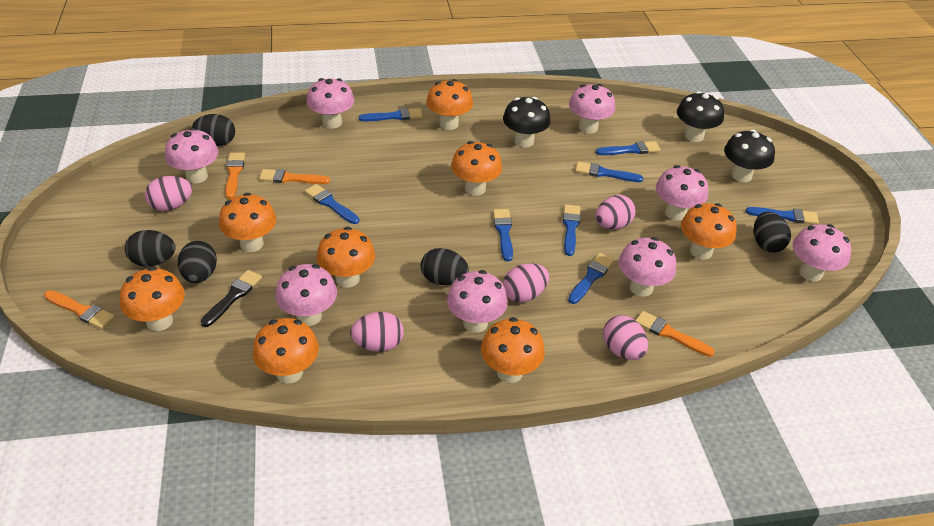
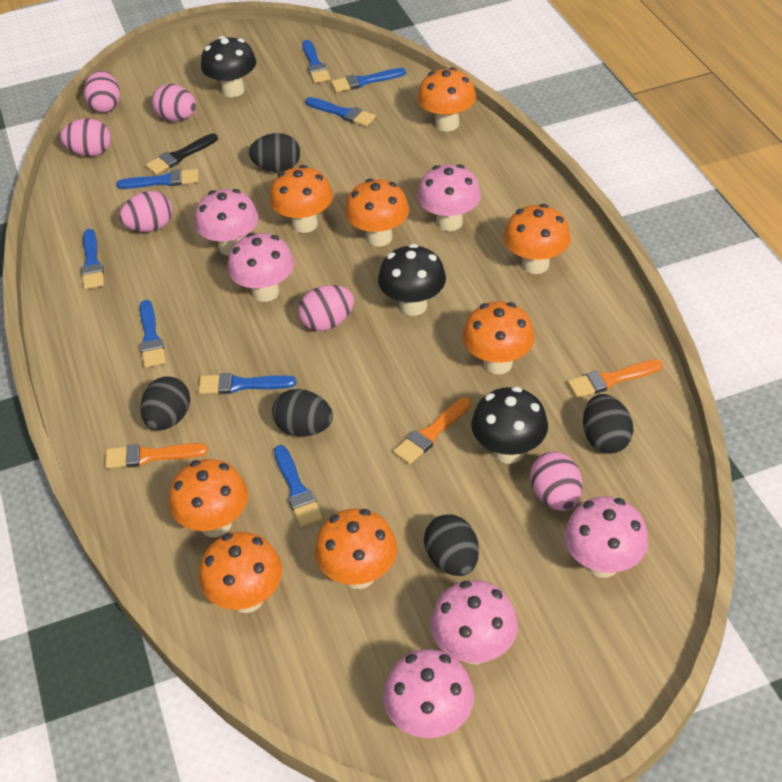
orange brush: [44,290,115,329] [225,153,245,199] [259,169,330,184] [636,311,715,357] = 4 -> [105,443,208,469] [393,397,471,464] [568,359,663,398] = 3
pink egg: [145,176,192,211] [350,312,404,352] [503,263,549,303] [596,195,636,230] [603,315,648,360] = 5 -> [60,118,111,156] [84,71,120,113] [119,191,173,232] [152,84,196,121] [298,285,354,331] [530,452,582,511] = 6
pink mushroom: [165,128,219,184] [275,264,337,326] [307,78,354,129] [447,270,508,333] [569,84,615,134] [619,237,676,296] [656,165,708,220] [792,224,851,281] = 8 -> [195,189,259,256] [228,233,294,302] [383,649,474,738] [417,164,481,231] [430,580,518,664] [564,496,648,578] = 6

